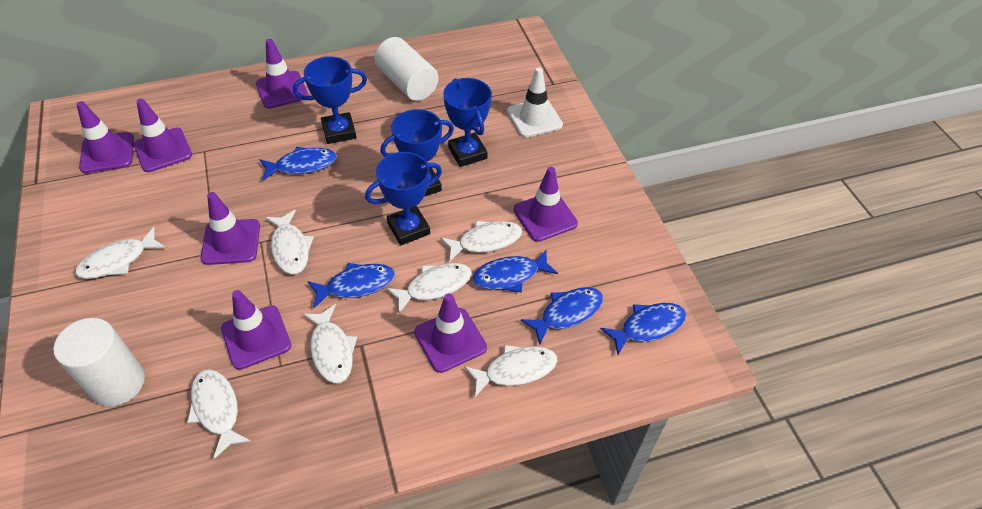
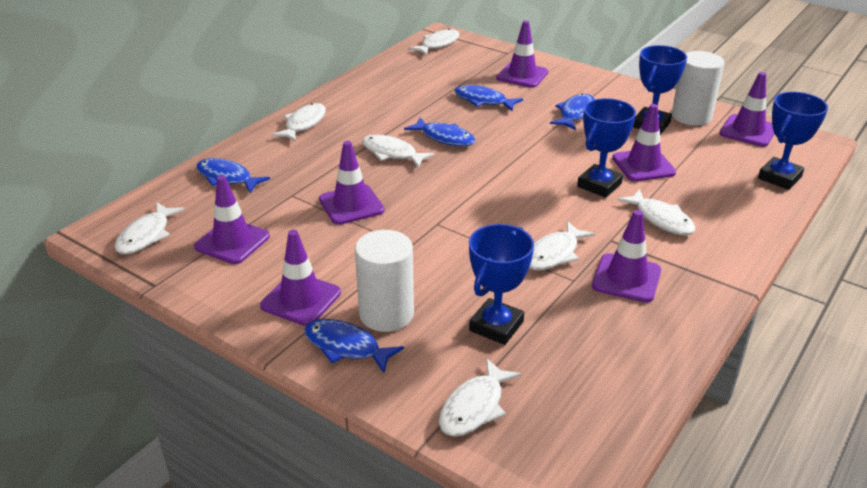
white traffic cone: [507,67,563,138] = 1 -> none = 0

